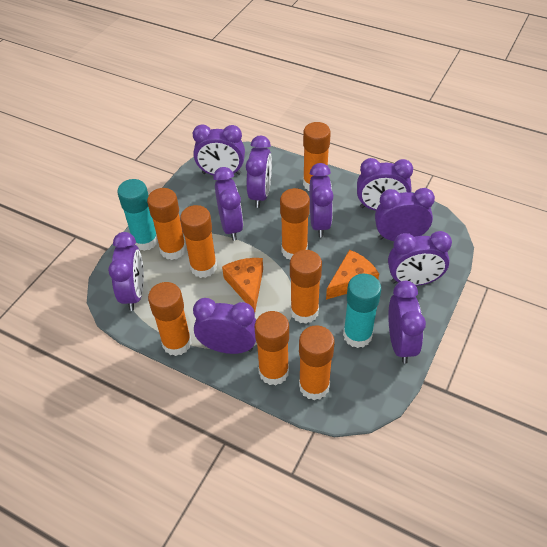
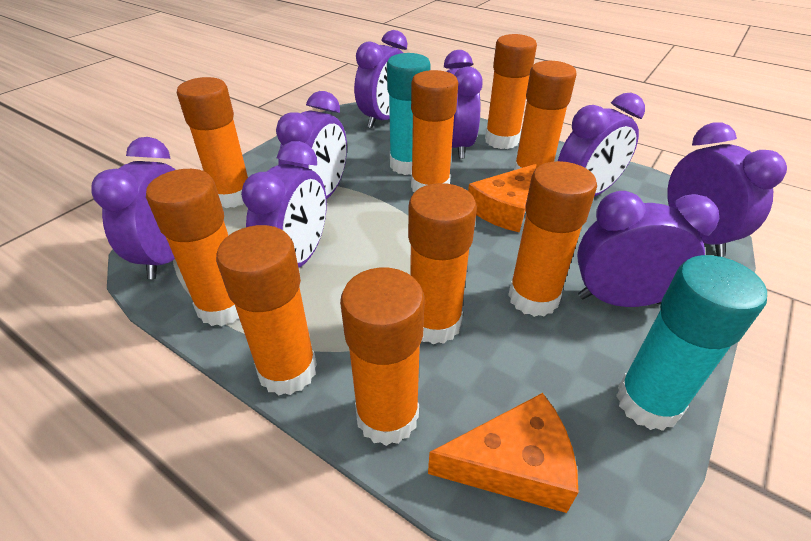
orange glue stick: [147,188,186,260] [148,282,192,356] [180,205,217,278] [255,311,289,386] [280,188,310,259] [290,250,322,324] [299,325,335,400] [303,122,331,191] = 8 -> [146,169,239,326] [177,77,248,208] [216,225,317,396] [340,267,425,446] [408,183,477,344] [411,70,458,192] [485,34,537,149] [508,161,597,317] [514,61,577,170] = 9
purple clock: [108,232,144,311] [193,124,245,175] [193,298,256,354] [213,167,243,241] [246,136,272,208] [310,163,334,237] [357,158,413,211] [375,188,435,241] [388,231,452,286] [388,281,426,364] = 10 -> [91,137,176,279] [241,141,327,268] [276,91,347,199] [354,30,408,128] [444,50,483,159] [558,93,645,197] [577,191,719,307] [667,122,787,257] = 8

